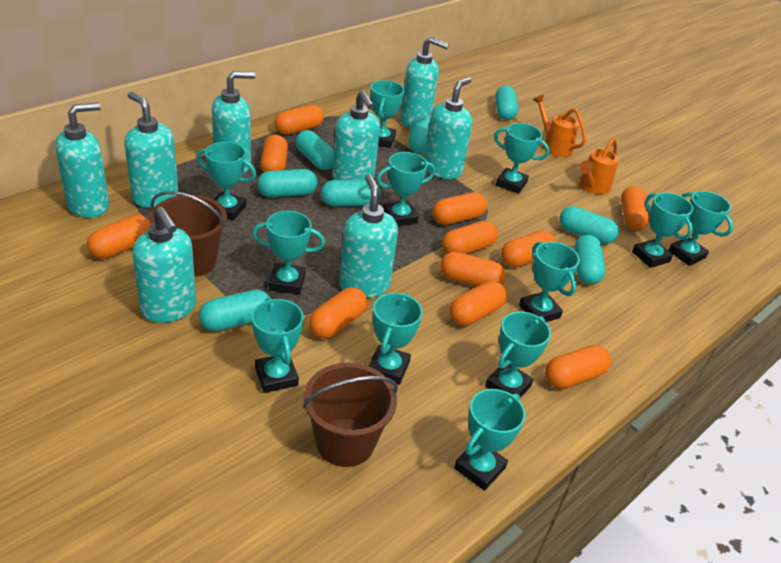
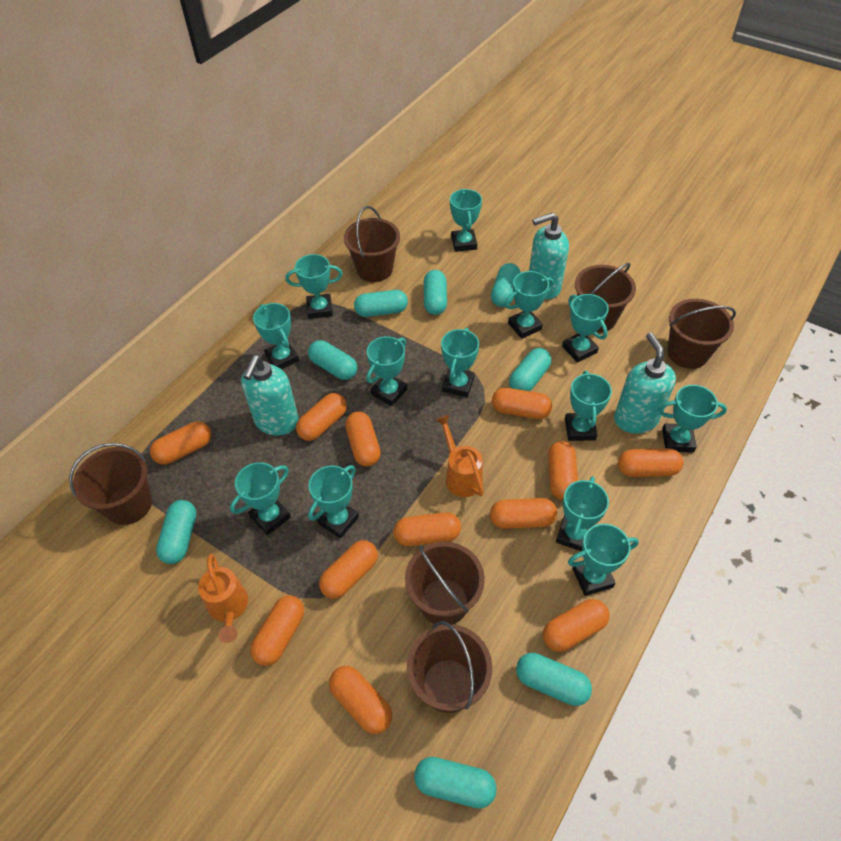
brown bucket: [149,191,227,277] [303,363,398,467] = 2 -> [69,443,152,525] [344,206,400,282] [405,542,485,624] [407,621,492,713] [575,263,636,332] [667,299,736,369] = 6
orange capsule: [87,215,150,259] [260,135,288,172] [275,105,324,135] [309,287,367,339] [432,192,487,225] [440,252,506,286] [442,221,498,254] [449,281,507,326] [501,231,556,267] [545,345,611,389] [621,186,650,230] = 11 -> [150,422,211,464] [250,595,304,666] [296,393,347,441] [319,540,378,599] [329,666,392,734] [345,412,381,466] [394,512,461,546] [490,498,557,529] [492,387,552,419] [543,599,610,652] [548,441,578,500] [618,448,684,477] = 12
turquoise soap dispenser: [55,103,109,218] [124,92,178,208] [132,207,196,323] [212,71,255,174] [332,90,380,180] [339,174,398,298] [400,37,449,127] [424,77,472,179] = 8 -> [241,355,299,435] [529,212,569,299] [614,332,676,434] = 3
turquoise trophy: [196,142,256,221] [252,211,325,295] [252,298,304,393] [369,293,423,385] [370,80,404,148] [376,152,436,226] [454,389,525,491] [485,312,551,397] [494,123,550,194] [519,242,580,322] [632,193,693,268] [668,191,733,266] = 12 -> [230,462,291,535] [253,303,299,369] [285,254,343,319] [308,465,359,538] [366,336,407,406] [441,328,479,397] [450,189,482,252] [505,271,554,339] [556,476,609,551] [562,294,609,363] [565,371,612,441] [568,524,639,596] [658,385,727,453] = 13

